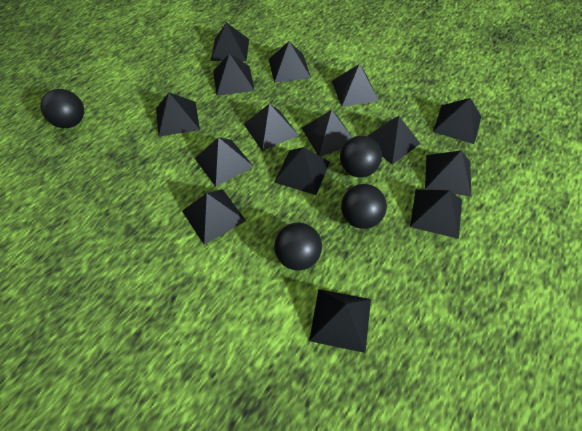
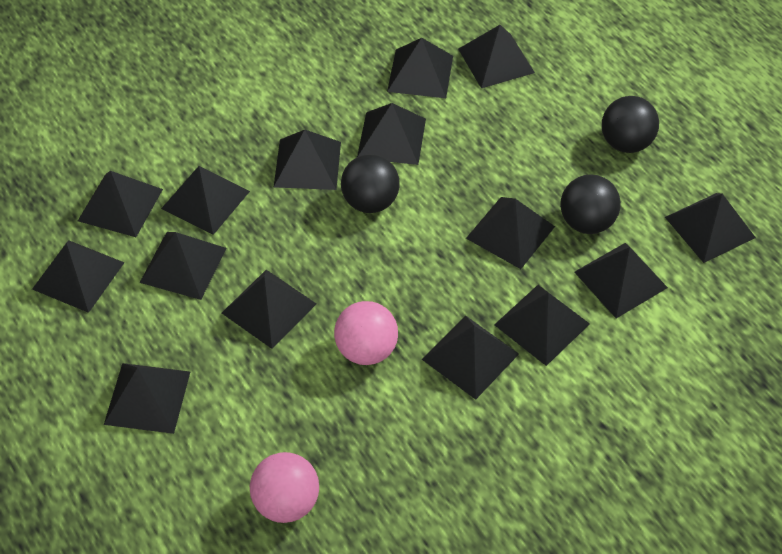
black ball: [40,89,84,128] [274,223,322,271] [340,136,382,178] [341,184,387,229] = 4 -> [341,154,400,213] [560,174,621,234] [602,96,659,153] = 3
pink ball: none = 0 -> [250,452,319,523] [334,301,398,365] = 2

